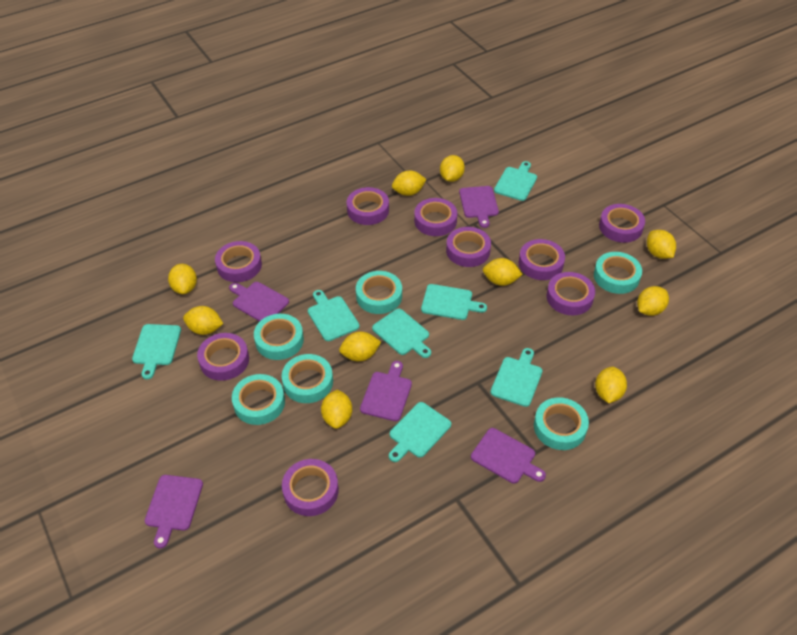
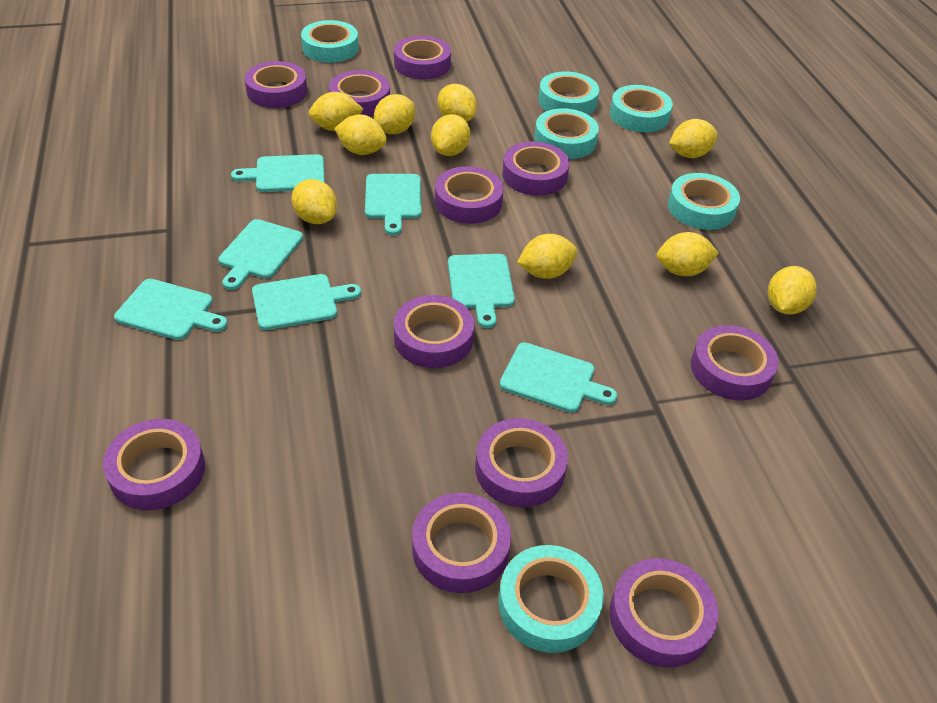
purple cutting board: [145,475,203,548] [229,282,289,321] [360,361,412,421] [459,186,499,228] [471,428,546,484] = 5 -> none = 0
purple tape: [197,333,249,381] [215,241,262,282] [282,459,339,516] [347,187,389,225] [414,198,457,236] [446,227,491,267] [519,239,565,280] [547,272,595,315] [599,204,645,243] = 9 -> [103,419,205,510] [245,61,307,108] [329,70,390,117] [394,36,451,79] [394,295,475,368] [412,493,511,593] [435,166,504,224] [475,418,568,507] [502,141,570,196] [610,558,718,667] [691,325,779,400] = 11

